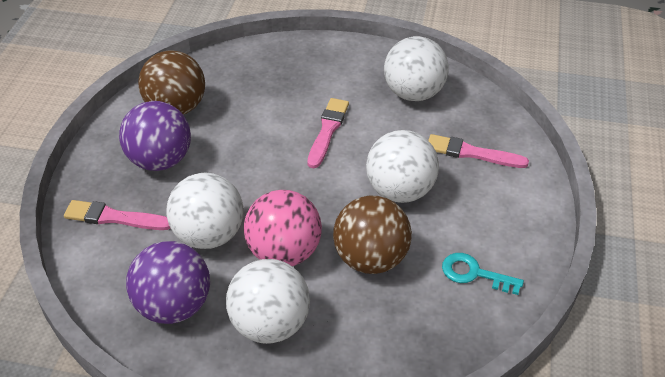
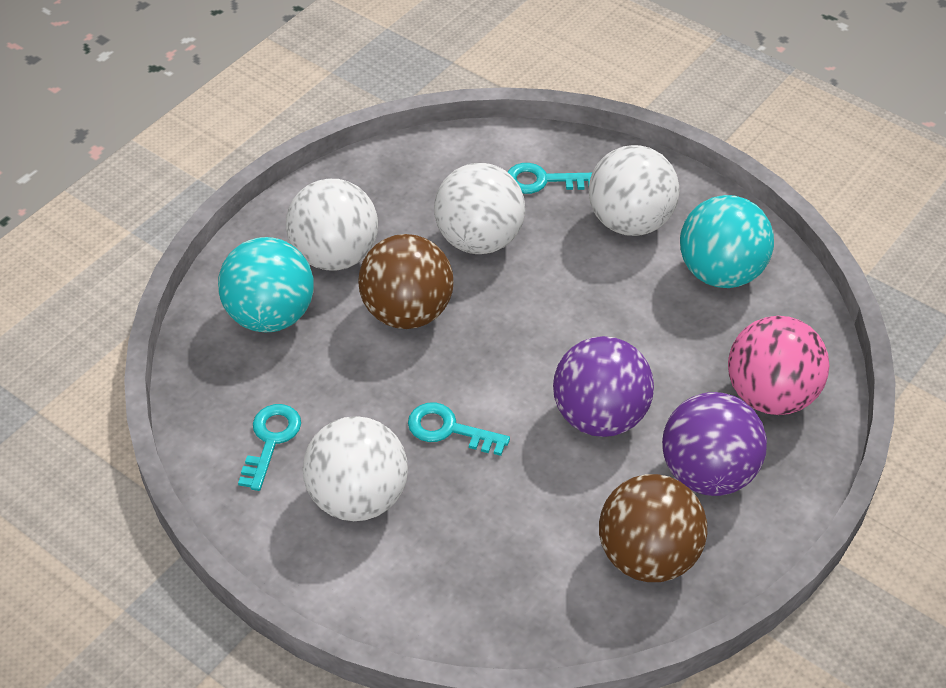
pink brush: [64,200,170,230] [308,98,349,168] [428,134,529,168] = 3 -> none = 0
turquoise ball: none = 0 -> [218,237,314,332] [680,195,774,288] = 2
turquoise key: [442,253,524,295] = 1 -> [238,404,301,491] [408,402,510,456] [508,163,592,194] = 3

